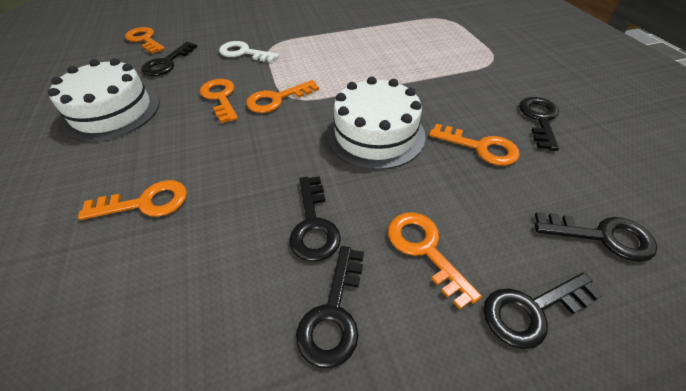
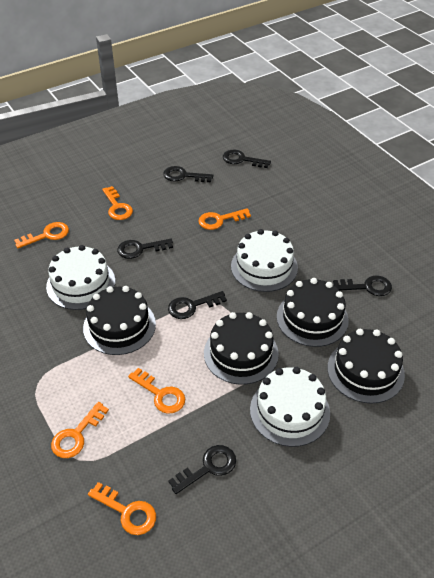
black cake: none = 0 -> [83,286,156,355] [204,312,279,385] [277,278,349,347] [327,329,405,404] = 4
white cake: [48,58,160,142] [326,77,426,170] = 2 -> [46,245,115,310] [231,229,298,292] [250,367,330,447] = 3
white key: [219,41,279,62] = 1 -> none = 0

